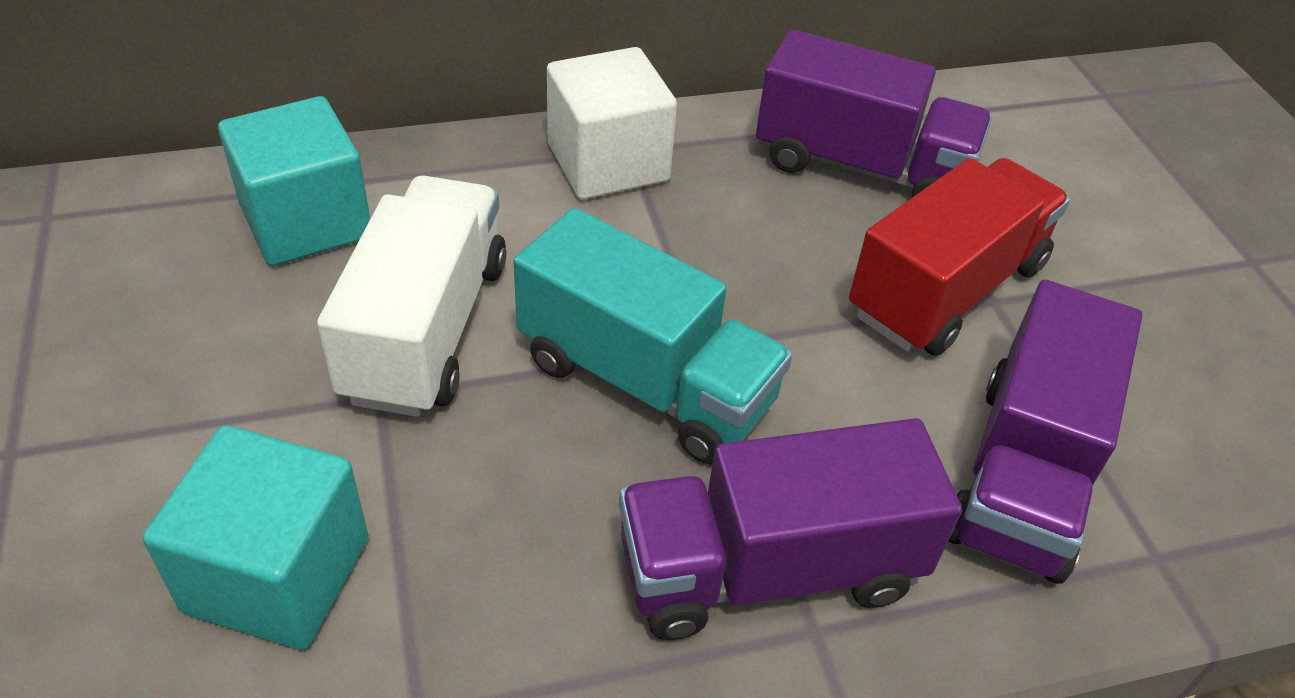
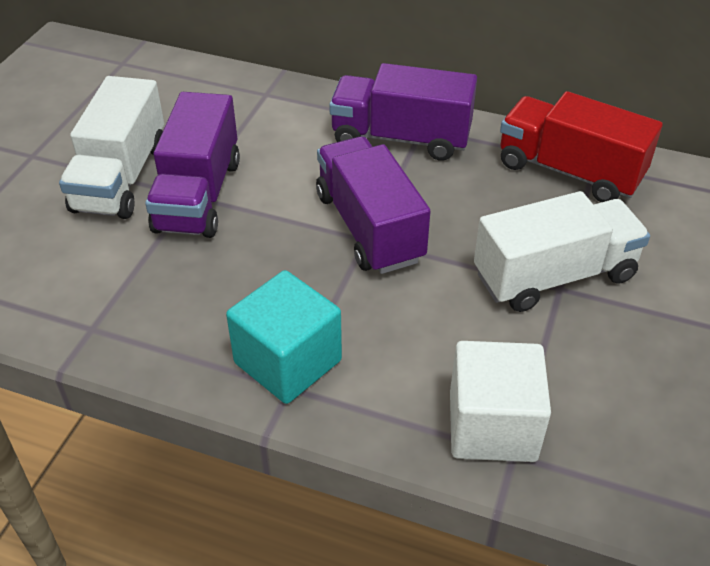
turquoise cube: [143,425,368,650] [218,96,370,266] = 2 -> [226,270,342,404] = 1
turquoise truck: [514,208,792,464] = 1 -> none = 0
white truck: [317,176,506,417] = 1 -> [59,76,164,219] [474,191,650,312] = 2

